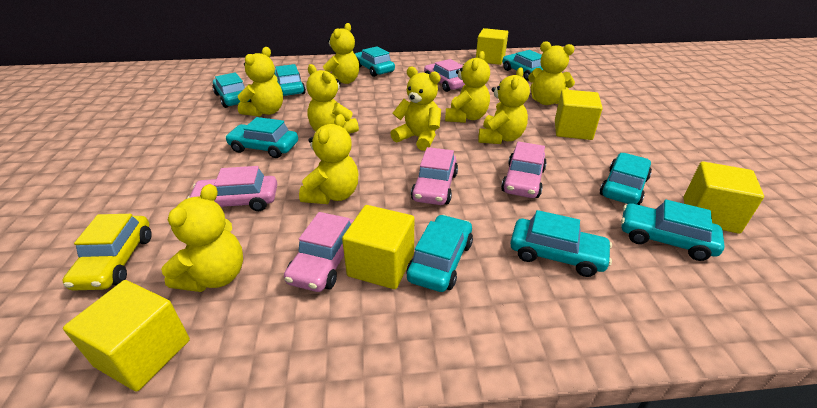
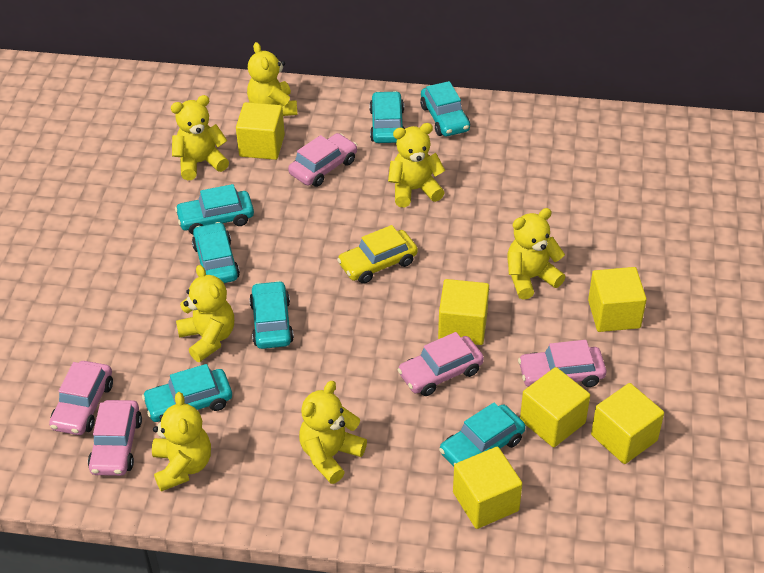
turquoise car: [213,72,251,108] [225,117,298,158] [274,64,306,96] [355,46,395,77] [407,215,473,292] [503,50,543,81] [510,210,612,277] [600,153,652,205] [621,199,725,261] = 9 -> [142,364,232,422] [175,184,254,235] [192,222,240,283] [249,281,294,349] [369,91,405,143] [420,81,470,136] [439,403,526,467] = 7
yellow cube: [63,280,190,392] [342,205,414,289] [476,28,508,65] [555,89,603,140] [683,161,764,234] = 5 -> [236,102,285,160] [438,279,489,345] [453,447,522,529] [520,367,590,447] [588,267,647,332] [591,383,664,464] = 6
yellow teddy bear: [161,184,243,292] [238,47,283,117] [299,114,359,204] [307,64,359,134] [323,23,359,85] [390,67,441,151] [445,51,490,123] [478,67,530,144] [528,41,575,105] = 9 -> [152,392,211,492] [171,95,229,180] [176,265,234,362] [247,42,298,116] [299,381,367,484] [388,123,446,207] [507,208,565,300] = 7

